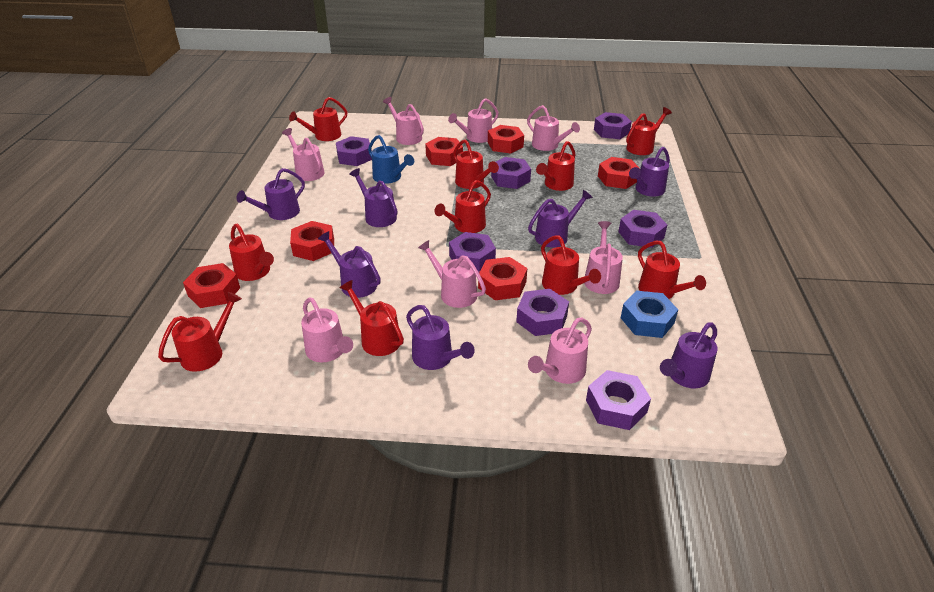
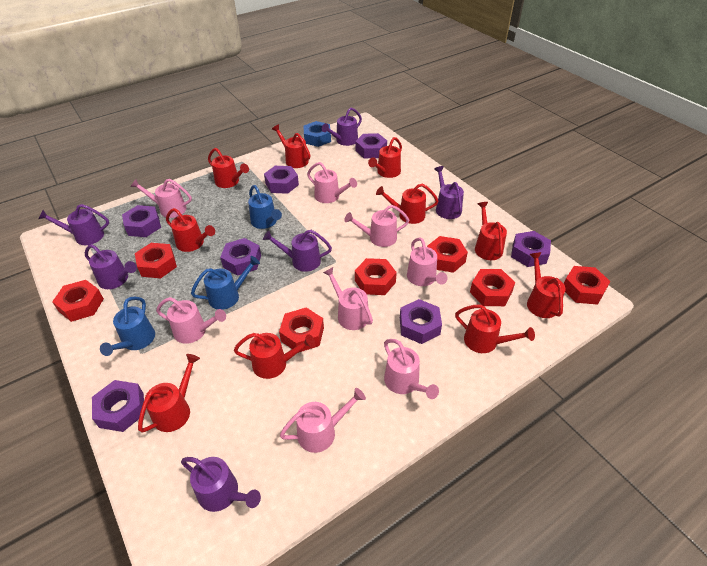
blue watering can: [368,135,414,184] = 1 -> [100,297,155,356] [191,256,260,310] [248,185,282,229] = 3
purple watering can: [237,168,305,220] [318,231,381,298] [349,168,398,227] [406,305,475,370] [528,190,593,247] [629,147,670,197] [660,322,718,388] = 7 -> [38,204,109,245] [85,244,137,289] [181,457,261,512] [263,230,332,272] [322,108,362,146] [434,166,464,219] = 6
red nut: [183,263,240,308] [290,221,334,261] [425,137,463,166] [478,257,527,300] [488,125,524,153] [598,157,640,189] = 6 -> [52,280,104,322] [135,243,177,278] [279,308,324,353] [355,258,397,295] [427,236,468,273] [470,269,515,306] [564,266,610,305] = 7

